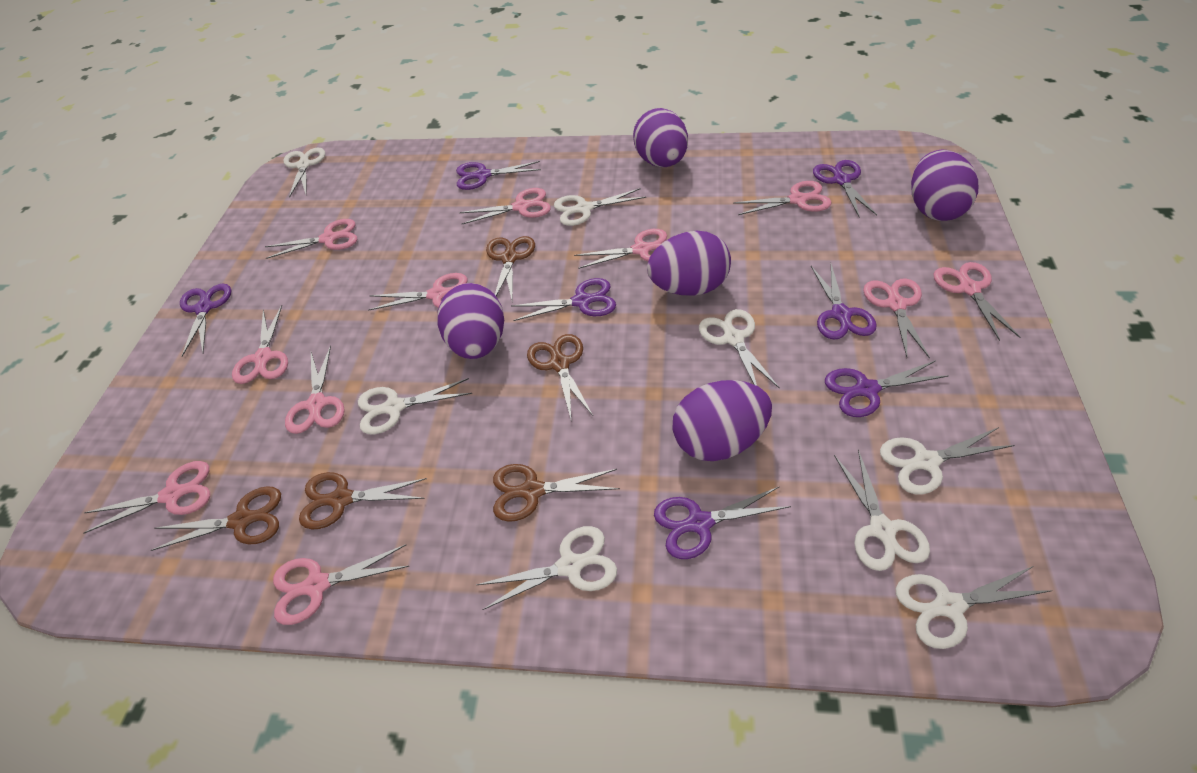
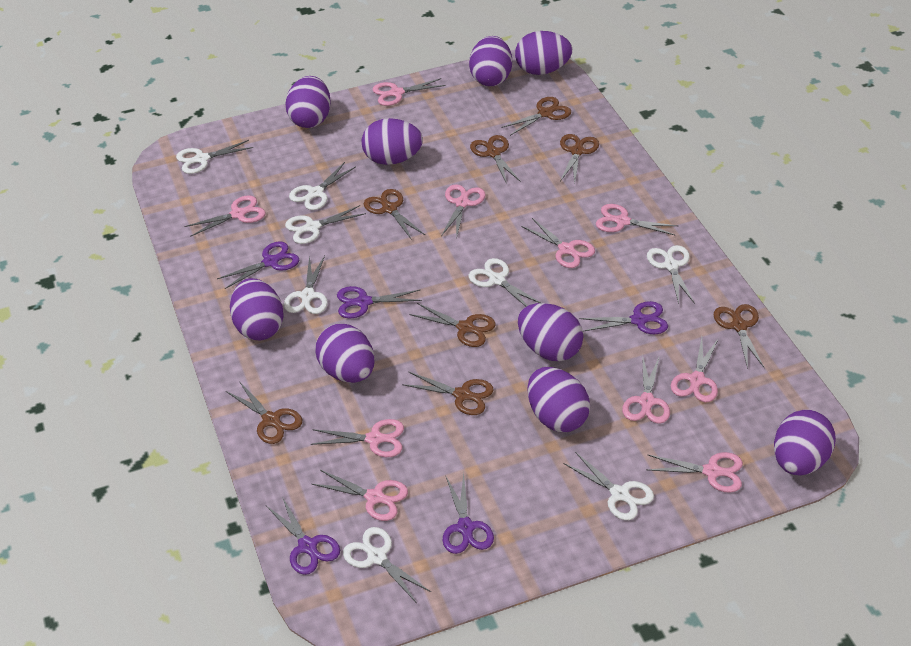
brown scissors: [151,486,281,551] [299,472,427,529] [486,236,535,302] [493,464,620,522] [527,334,593,419] = 5 -> [226,381,302,444] [364,189,425,240] [402,371,494,415] [409,303,496,347] [470,135,521,184] [501,97,571,136] [560,134,599,183] [714,304,764,369] = 8
pink scissors: [84,461,210,534] [232,305,288,384] [265,219,357,259] [273,545,409,625] [285,345,345,434] [368,273,467,311] [459,188,551,224] [574,229,667,269] [733,181,831,215] [863,278,930,359] [933,262,1021,341] = 11 -> [185,195,265,237] [310,419,404,457] [312,470,408,521] [372,78,446,106] [441,184,485,239] [521,218,595,268] [596,204,678,235] [622,354,670,424] [647,452,743,493] [671,337,719,402] = 10
purple egg: [437,283,504,359] [633,108,688,168] [647,231,731,296] [672,380,772,461] [911,150,978,221] = 5 -> [230,278,283,340] [285,76,331,128] [315,324,375,383] [362,118,423,165] [469,36,512,86] [515,31,572,75] [518,303,583,361] [527,367,590,432] [774,409,836,475] = 9
purple scissors: [180,284,231,357] [456,161,541,190] [511,278,616,321] [654,486,791,559] [811,264,877,339] [813,160,877,217] [825,360,949,417] = 7 -> [217,241,299,289] [266,497,340,575] [337,286,422,318] [443,473,494,554] [579,301,668,334] = 5

